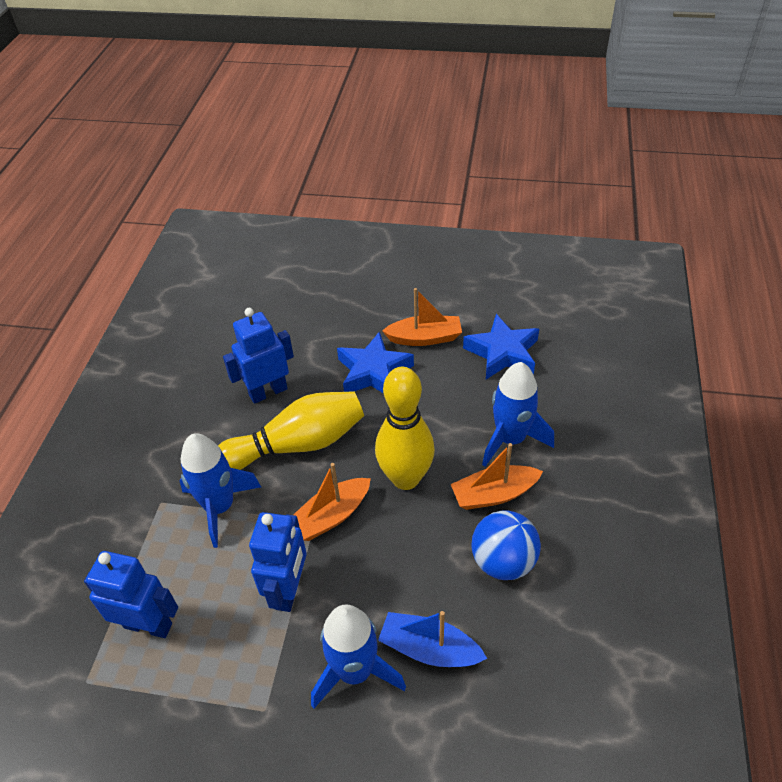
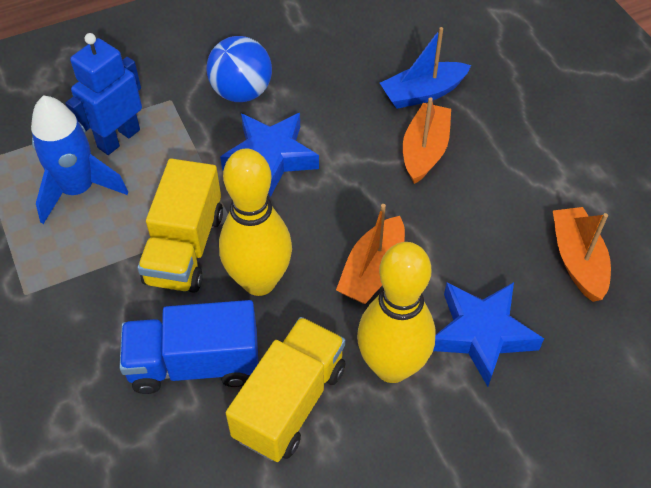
blue robot: [84,551,178,638] [223,308,294,404] [249,512,307,612] = 3 -> [65,33,142,155] = 1
blue rocket: [179,433,261,548] [311,604,406,709] [482,362,554,467] = 3 -> [31,95,128,224] = 1
blue truck: none = 0 -> [120,300,258,394] = 1
yellow truck: none = 0 -> [137,159,223,293] [226,317,346,462] = 2

